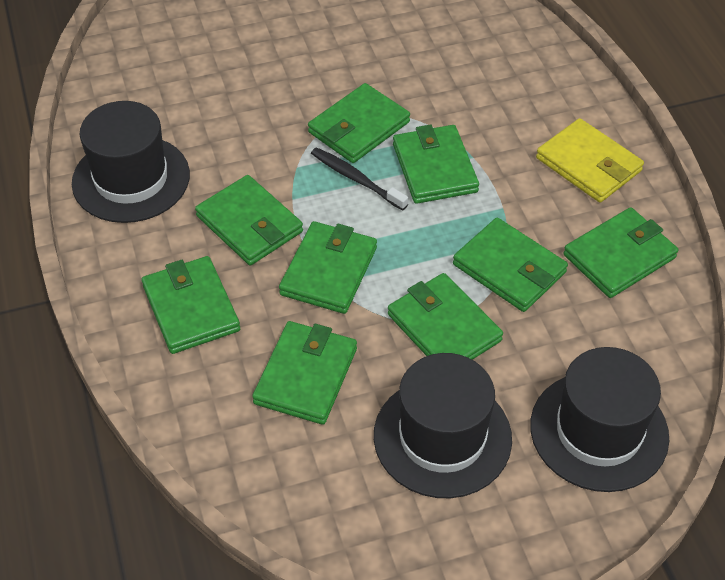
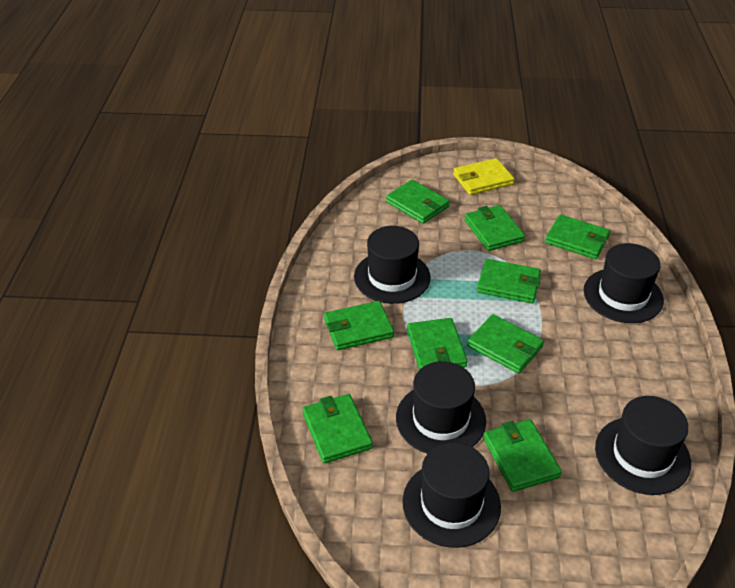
black hat: [72,101,190,223] [374,353,512,498] [530,347,669,492] = 3 -> [354,226,431,304] [396,361,486,454] [402,442,501,548] [584,243,664,323] [595,396,691,495] = 5
black toothbrush: [311,147,408,211] = 1 -> none = 0

